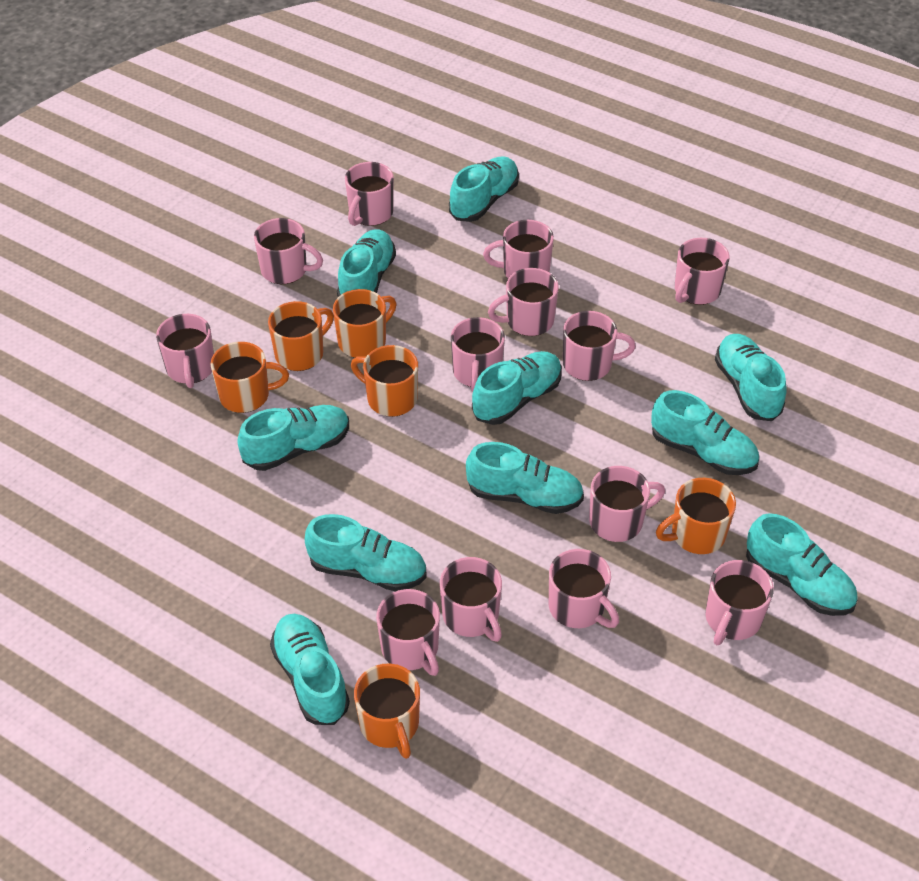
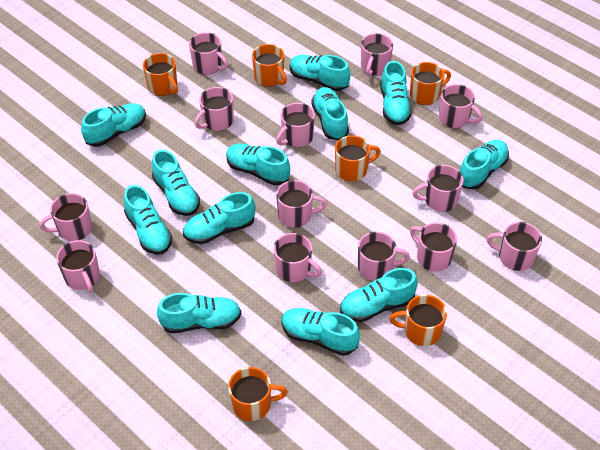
turquoise shoe: [237,405,349,471] [270,614,350,725] [305,514,427,591] [337,229,396,297] [449,156,519,222] [466,442,584,514] [472,351,562,425] [651,390,759,475] [715,334,787,421] [746,513,858,616] = 10 -> [81,103,146,147] [124,185,172,255] [152,150,200,216] [157,293,241,333] [183,192,256,244] [226,144,290,185] [282,308,360,356] [290,55,351,91] [311,87,349,140] [340,268,418,322] [380,61,412,125] [460,140,509,190] = 12

